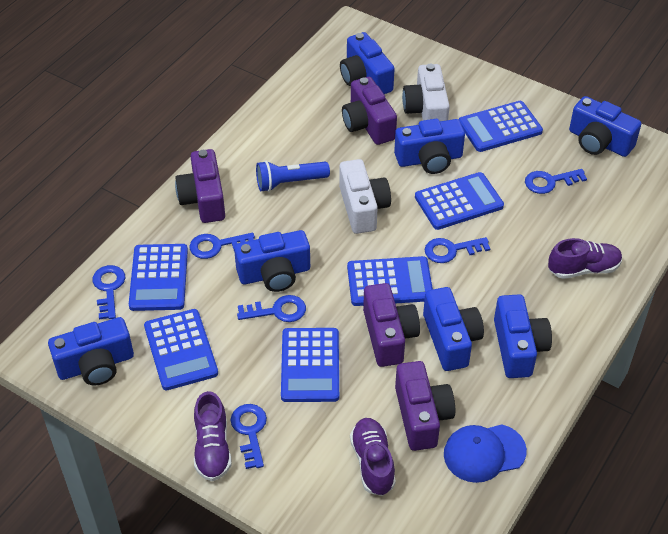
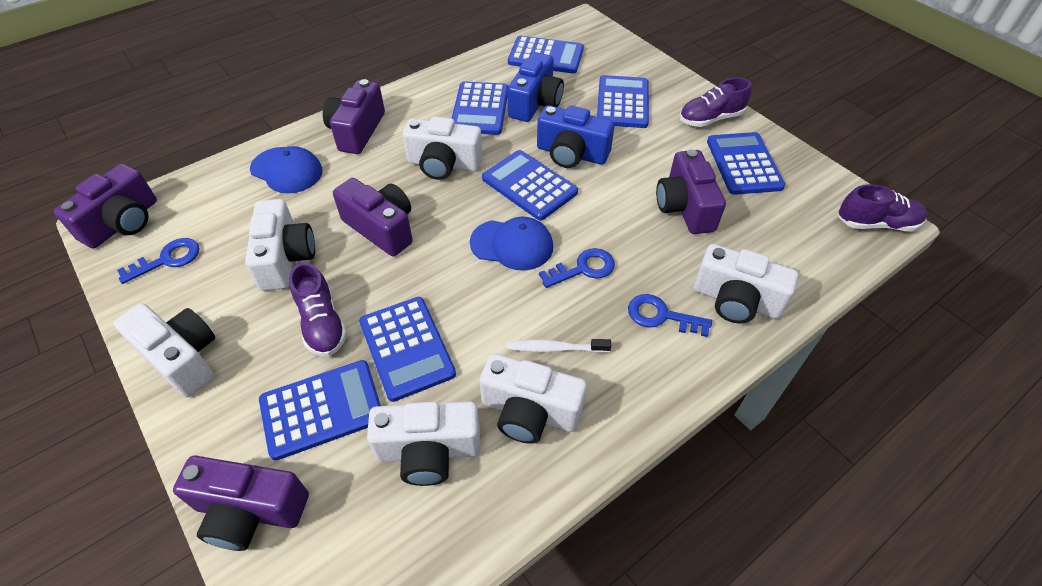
blue calculator: [129,244,188,311] [144,309,218,390] [281,328,339,402] [347,256,433,306] [415,172,504,230] [459,101,543,152] = 6 -> [259,360,381,461] [359,297,456,402] [452,81,508,135] [482,150,578,221] [508,36,584,74] [597,75,649,128] [707,132,785,195] = 7
blue camera: [48,317,134,386] [234,230,310,292] [340,32,395,94] [394,119,465,174] [423,287,484,371] [494,294,552,378] [569,96,641,157] = 7 -> [507,52,564,122] [537,105,615,168] = 2
blue cap: [444,424,527,483] = 1 -> [250,146,323,194] [470,217,553,271] = 2
blue flashlight: [256,161,330,192] = 1 -> none = 0
blue key: [92,265,125,319] [189,233,255,259] [230,404,267,469] [237,295,306,322] [425,237,491,263] [525,169,587,194] = 6 -> [117,238,199,284] [539,248,615,288] [628,294,712,337] = 3
purple camera: [175,149,225,223] [342,77,397,145] [363,283,420,367] [395,361,455,451] = 4 -> [54,164,157,249] [173,455,309,551] [323,79,385,154] [333,178,413,256] [656,149,726,234] = 5
white camera: [339,159,391,234] [402,64,450,121] = 2 -> [114,303,215,397] [245,199,315,291] [367,401,480,486] [403,116,483,180] [479,353,587,444] [693,244,798,324] = 6
white toothbrush: none = 0 -> [507,339,611,353] = 1

